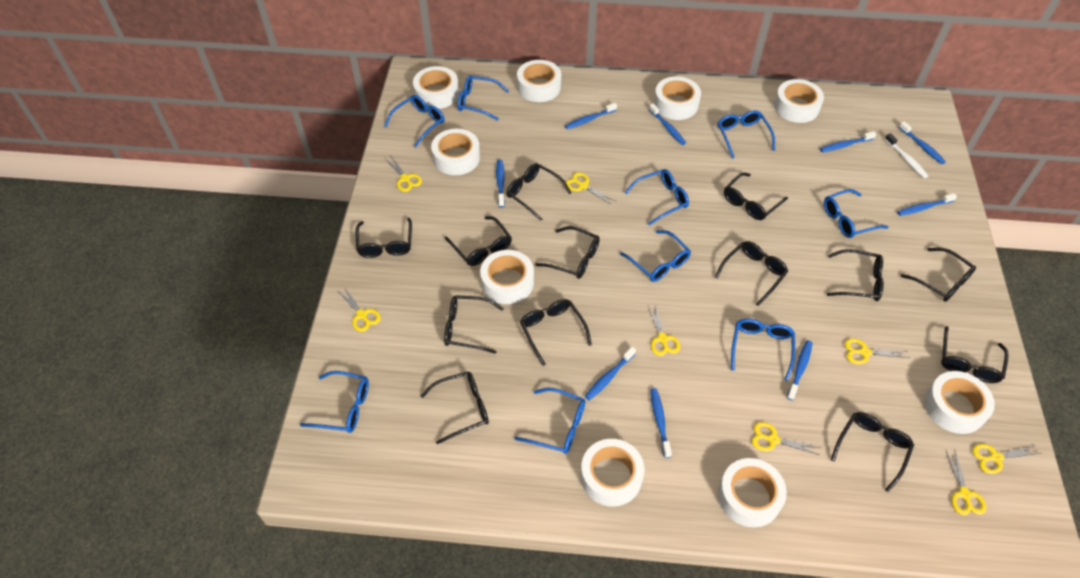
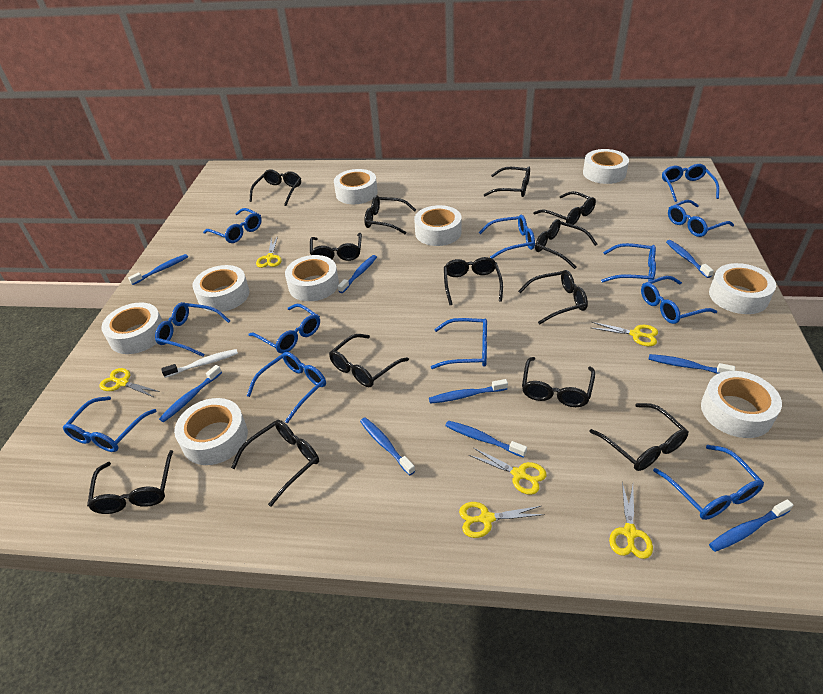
blue glasses: [300,371,369,433] [384,95,445,147] [458,75,509,121] [514,388,585,454] [620,230,691,282] [625,169,689,225] [718,110,775,159] [731,319,795,381] [824,189,888,238] = 9 -> [63,396,156,452] [155,302,230,357] [203,208,262,243] [247,352,326,423] [249,304,320,353] [431,318,487,369] [479,215,535,259] [601,243,656,283] [641,276,717,324] [653,445,764,520] [662,164,719,202] [668,200,734,237] = 12
yellow scissors: [337,287,381,332] [384,155,422,192] [566,172,615,205] [648,304,680,356] [752,422,820,455] [845,338,910,364] [946,449,986,515] [972,444,1040,474] = 8 -> [100,368,160,397] [256,236,282,268] [459,502,545,538] [469,448,546,495] [592,322,658,346] [609,482,653,559] = 6

